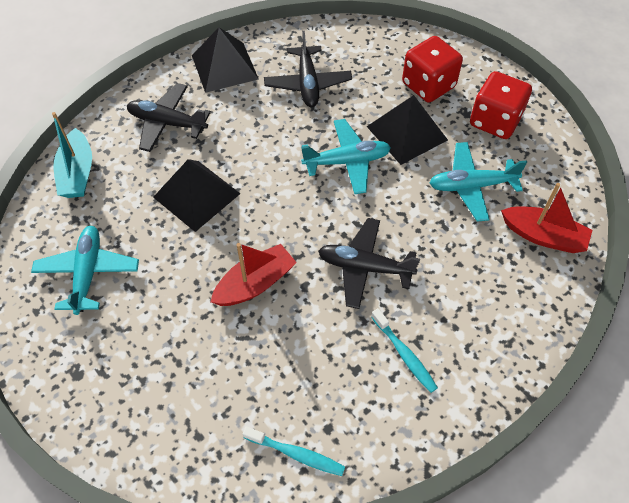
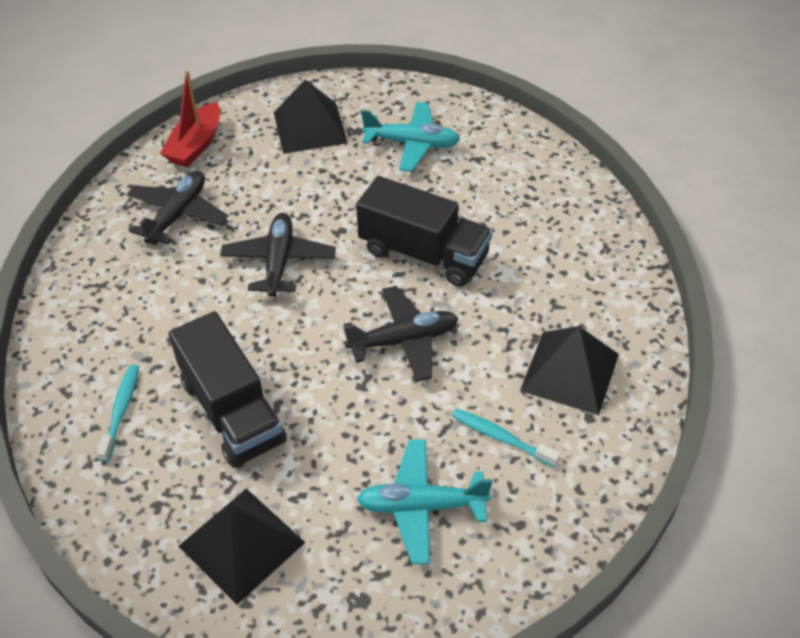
black truck: none = 0 -> [168,311,287,468] [356,176,493,287] = 2
red boat: [210,243,297,306] [501,183,593,253] = 2 -> [160,70,220,167] = 1
red dice: [402,36,463,102] [470,71,532,139] = 2 -> none = 0
turquoise boat: [52,112,92,198] = 1 -> none = 0
turquoise plane: [31,226,139,315] [301,119,391,194] [430,142,527,222] = 3 -> [357,439,492,564] [361,102,460,172] = 2

